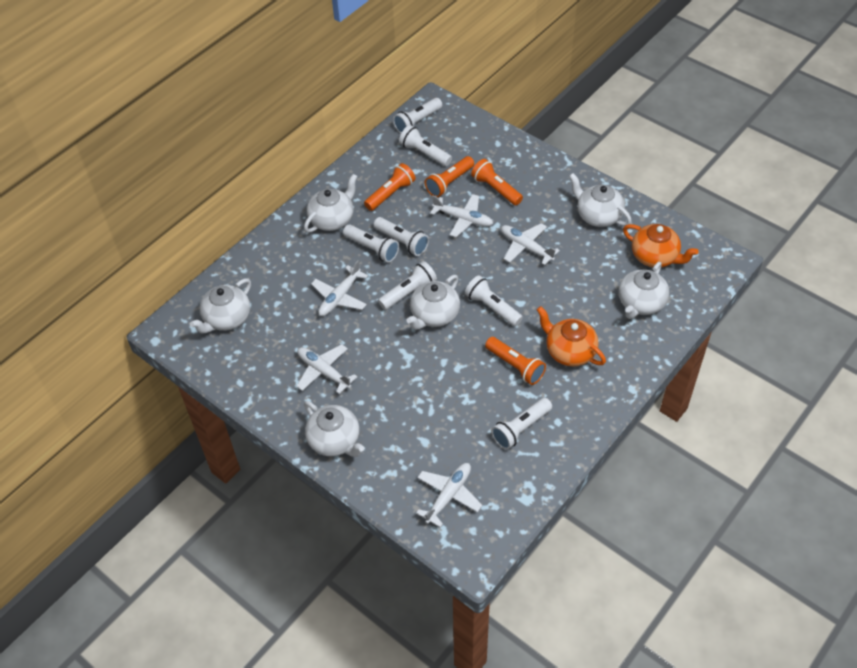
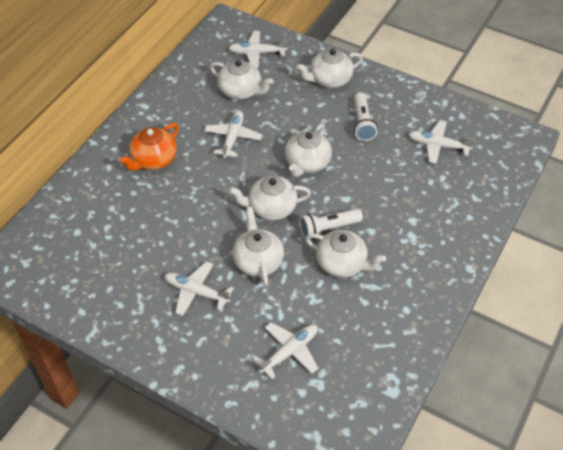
orange flashlight: [364,163,416,211] [425,156,474,197] [471,159,523,205] [485,337,546,385] = 4 -> none = 0
orange teapot: [537,306,606,367] [623,224,699,267] = 2 -> [119,123,179,171] = 1
white flashlight: [343,224,399,262] [373,217,429,256] [378,261,437,310] [393,98,442,134] [399,125,452,166] [465,275,523,326] [491,398,552,450] = 7 -> [299,209,363,239] [354,92,378,141] = 2

